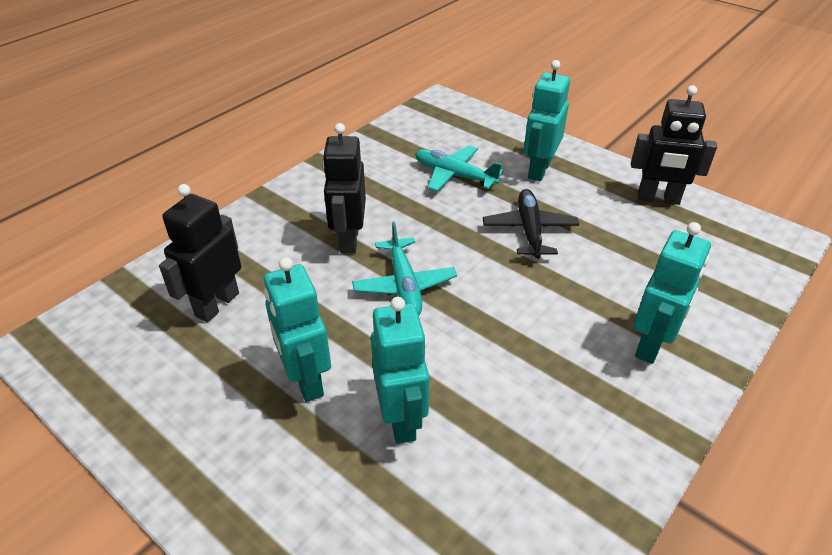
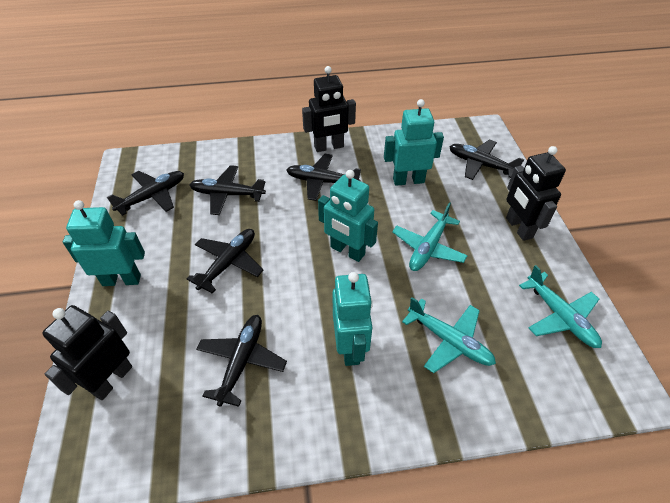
black plane: [483,189,579,259] = 1 -> [107,171,184,216] [187,229,263,294] [190,165,266,215] [196,315,287,407] [286,154,361,201] [449,140,524,180] = 6
turquoise plane: [352,221,457,315] [415,146,504,192] = 2 -> [392,202,468,271] [402,297,496,373] [519,265,602,348] = 3

